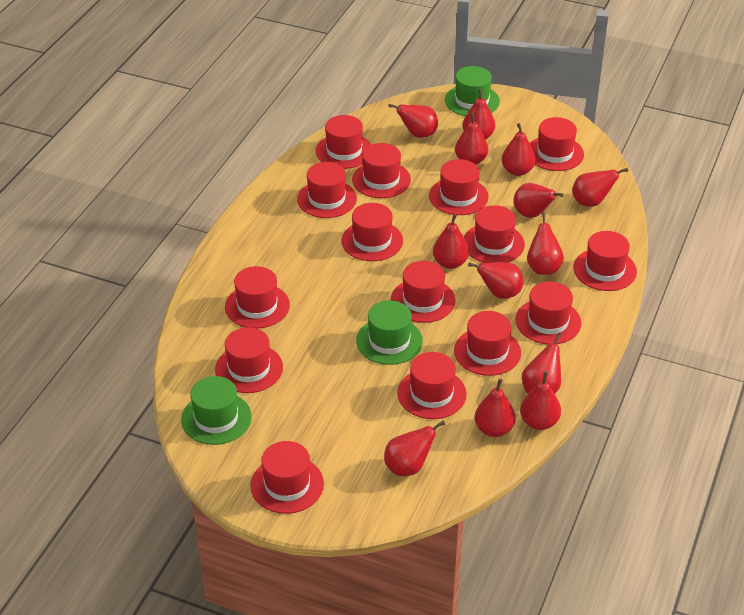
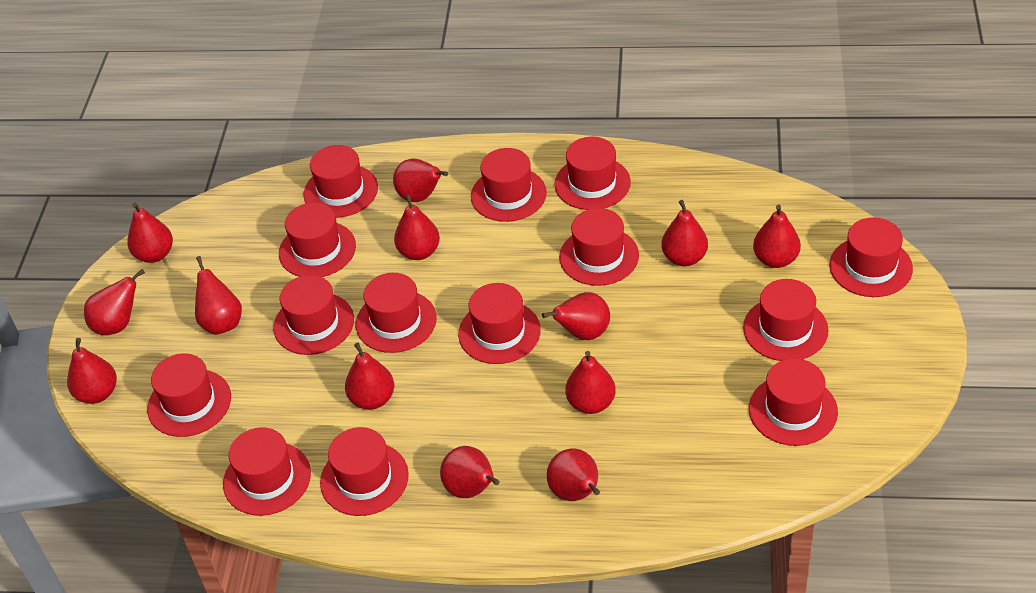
green hat: [181,376,252,445] [356,300,423,365] [445,66,500,116] = 3 -> none = 0
red hat: [215,327,283,393] [225,266,290,329] [250,441,324,514] [297,162,357,218] [316,115,371,169] [341,203,403,261] [352,143,411,198] [391,261,456,323] [397,352,467,419] [429,159,489,215] [454,311,521,376] [464,205,525,263] [515,281,581,345] [530,117,584,171] [573,231,637,291] = 15 -> [147,353,231,437] [223,427,311,516] [273,275,354,355] [279,203,356,277] [304,145,378,218] [320,427,409,516] [356,273,437,353] [458,283,541,364] [471,148,547,222] [554,137,631,210] [559,208,639,286] [743,279,829,361] [749,359,838,446] [829,217,913,297] = 14

